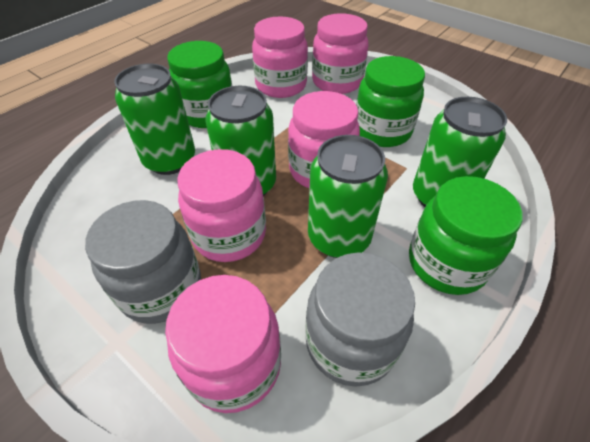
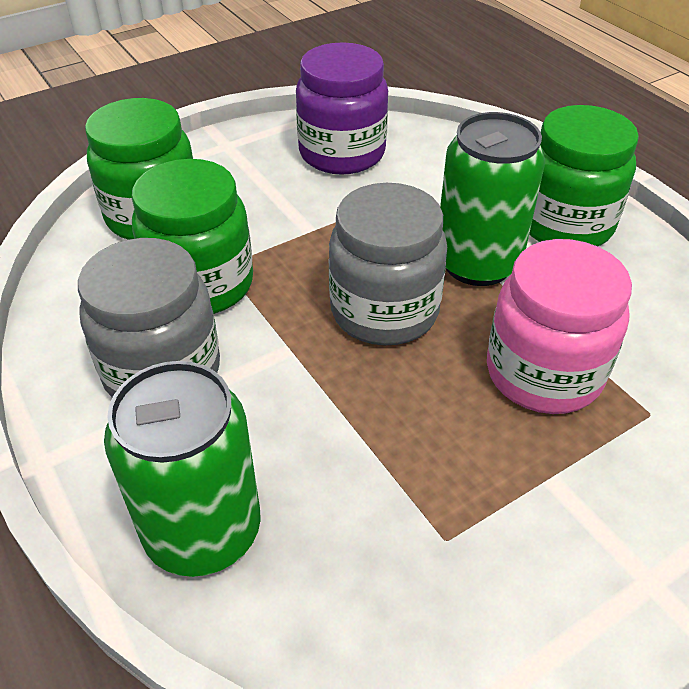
green can: [114,64,195,175] [206,86,276,196] [308,135,388,258] [413,97,507,207] = 4 -> [104,361,261,577] [440,112,545,286] = 2
pink jar: [165,275,281,413] [178,149,266,262] [252,17,308,98] [288,91,360,188] [312,13,369,94] = 5 -> [487,239,632,414] = 1
purple jar: none = 0 -> [296,42,388,175] = 1

